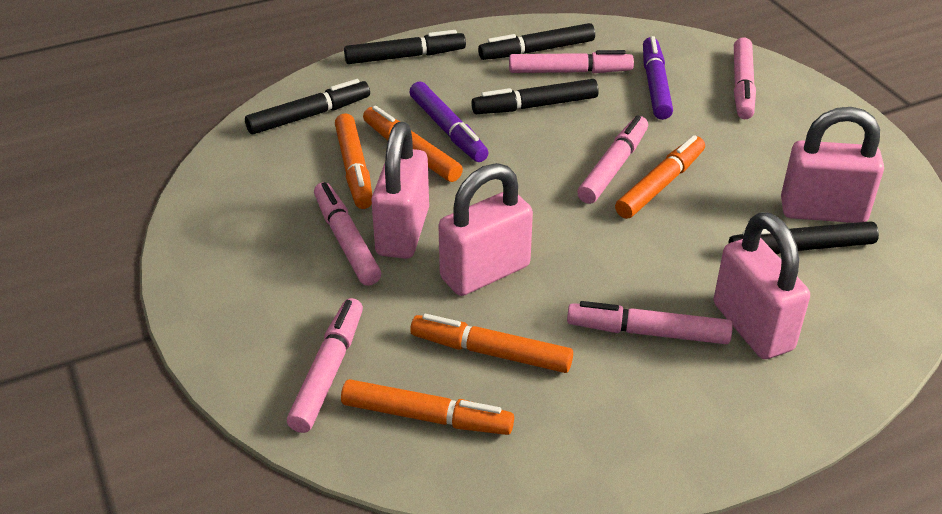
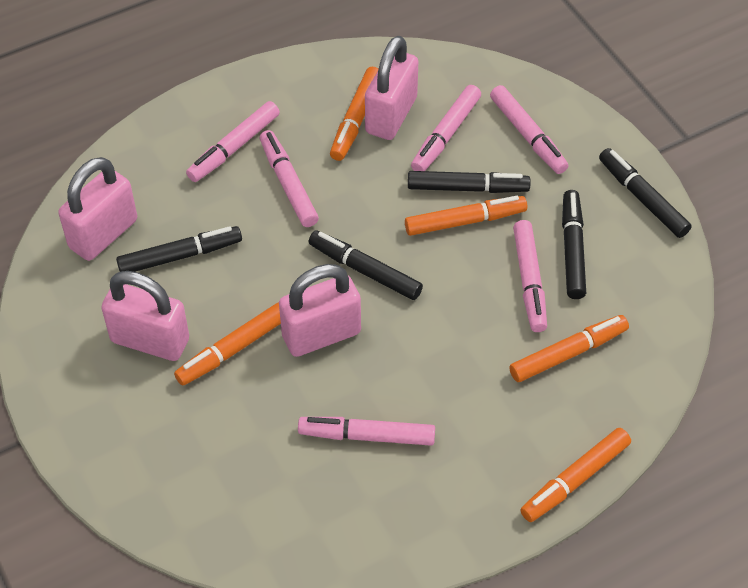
purple marker: [410,82,488,162] [643,36,673,120] = 2 -> none = 0

